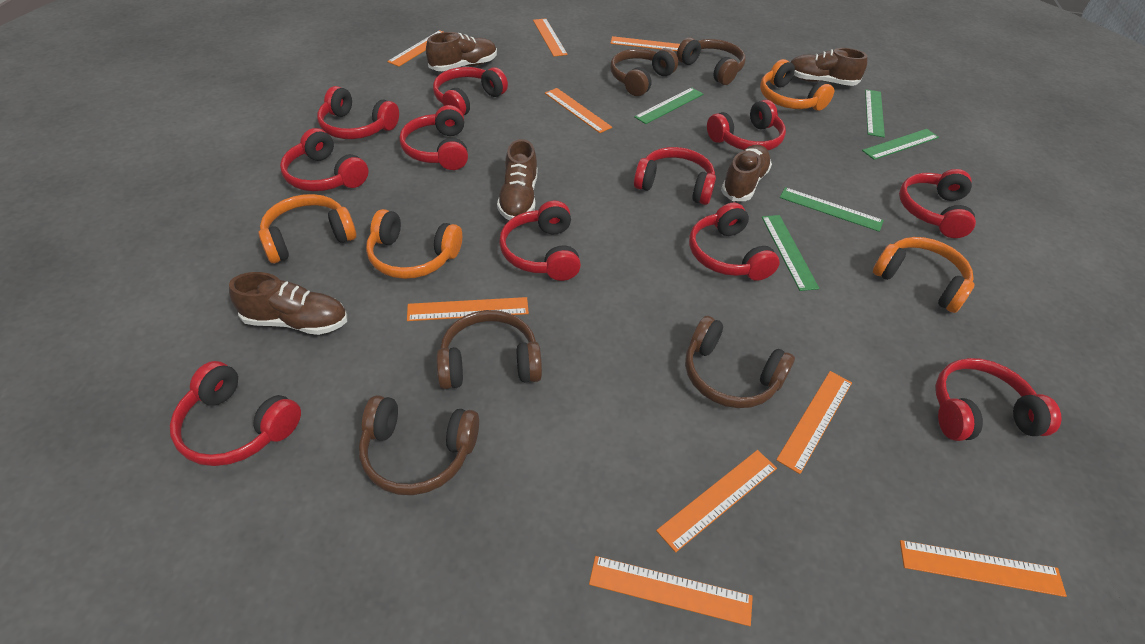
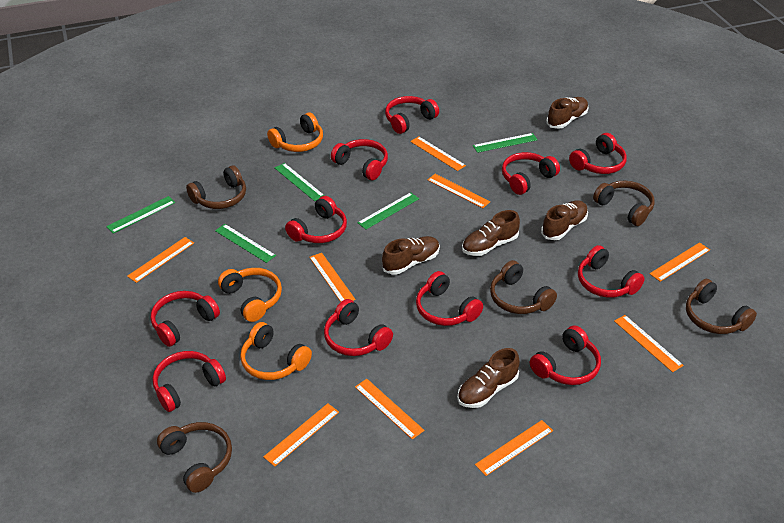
orange headphones: [258,194,356,263] [366,209,462,279] [760,59,834,111] [873,237,974,313] = 4 -> [218,268,282,322] [240,322,312,380] [267,112,323,152] = 3

